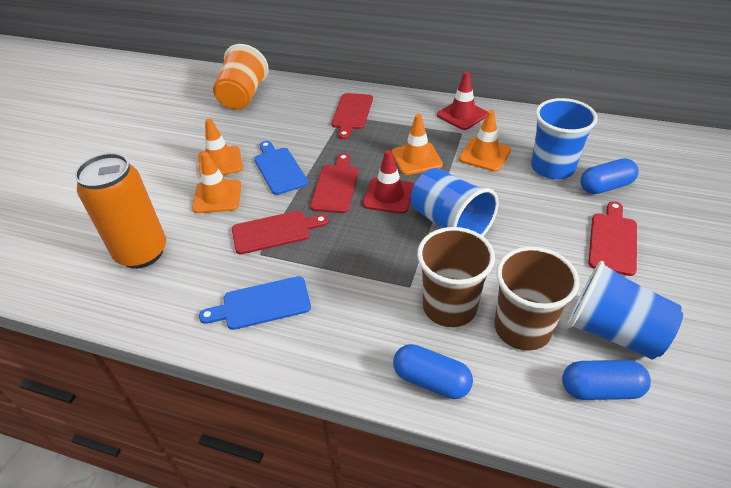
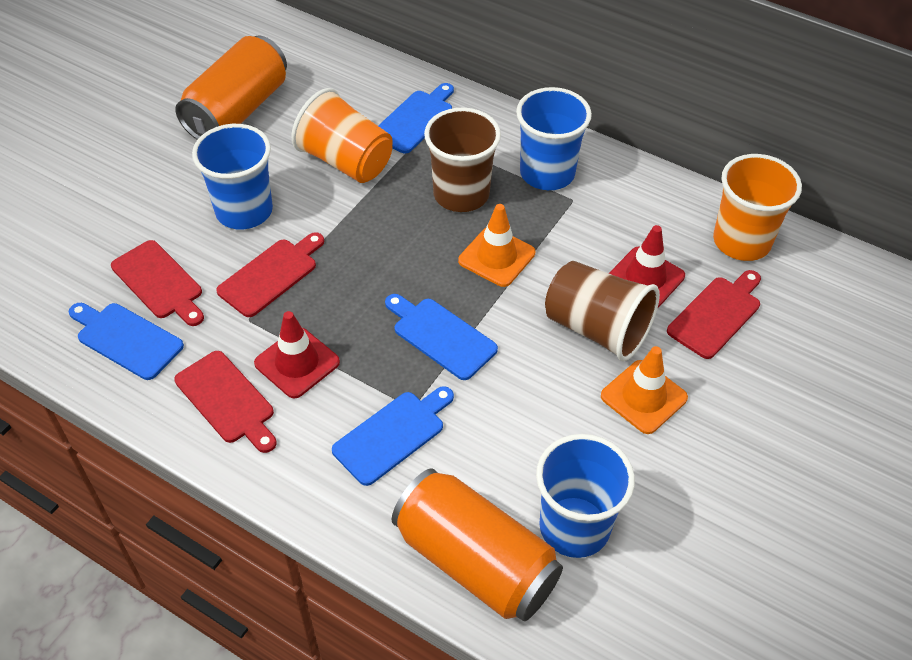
blue capsule: [393,344,473,399] [562,360,651,400] [580,158,639,194] = 3 -> none = 0
blue cutting board: [199,276,311,330] [254,141,308,195] = 2 -> [69,303,184,380] [332,386,454,486] [378,83,454,153] [385,294,498,380] = 4
orange can: [75,153,166,269] = 1 -> [175,35,287,140] [392,469,563,621] = 2
orange cup: [213,44,269,110] = 1 -> [291,88,393,183] [713,154,802,261] = 2
orange traffic cone: [192,152,241,213] [198,119,243,177] [392,114,443,175] [459,110,511,172] = 4 -> [458,204,535,287] [601,346,688,434] = 2

